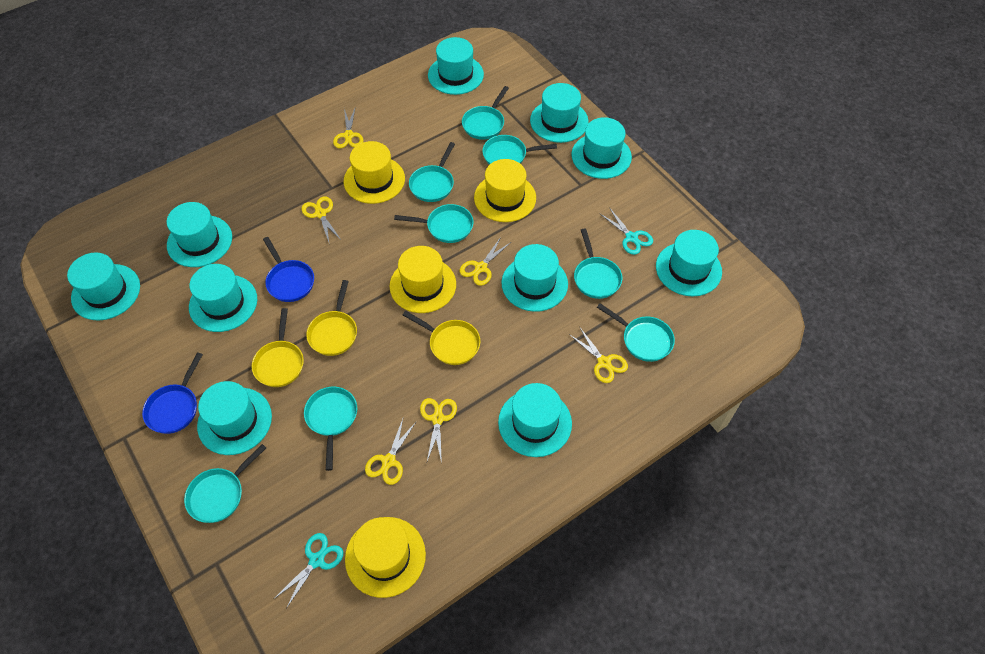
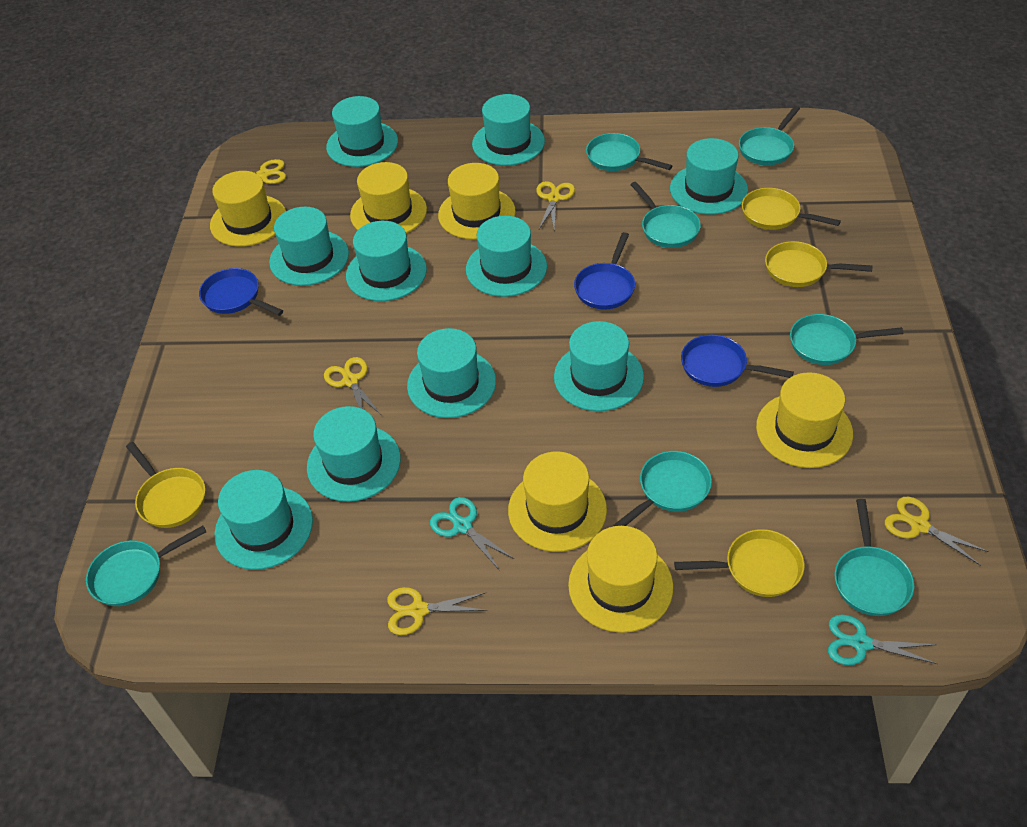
blue pan: [142,352,203,434] [263,237,314,302] = 2 -> [199,268,283,316] [574,232,635,309] [681,335,794,387] = 3
turquoise pan: [184,444,266,523] [304,387,357,471] [394,204,473,243] [409,142,455,202] [462,86,509,140] [483,135,557,165] [574,228,622,299] [597,303,675,362] = 8 -> [86,526,206,606] [586,133,672,171] [613,451,712,526] [630,182,701,248] [739,106,800,166] [790,314,904,365] [835,499,914,616] = 7
yellow hat: [344,141,405,204] [345,517,426,598] [390,246,456,313] [474,159,536,222] = 4 -> [210,171,286,247] [350,162,427,233] [438,163,516,240] [508,451,607,552] [568,526,673,633] [756,372,853,468] = 6
yellow pan: [252,308,304,387] [306,280,357,356] [403,311,480,365] = 3 -> [126,442,205,528] [674,529,805,597] [742,188,841,230] [765,241,873,287] = 4
yellow scissors: [302,196,341,242] [333,109,363,148] [365,416,417,485] [420,398,457,464] [460,237,511,286] [569,328,628,383] = 6 -> [215,159,286,184] [324,357,381,415] [387,587,488,635] [536,181,575,229] [885,497,989,566] = 5

